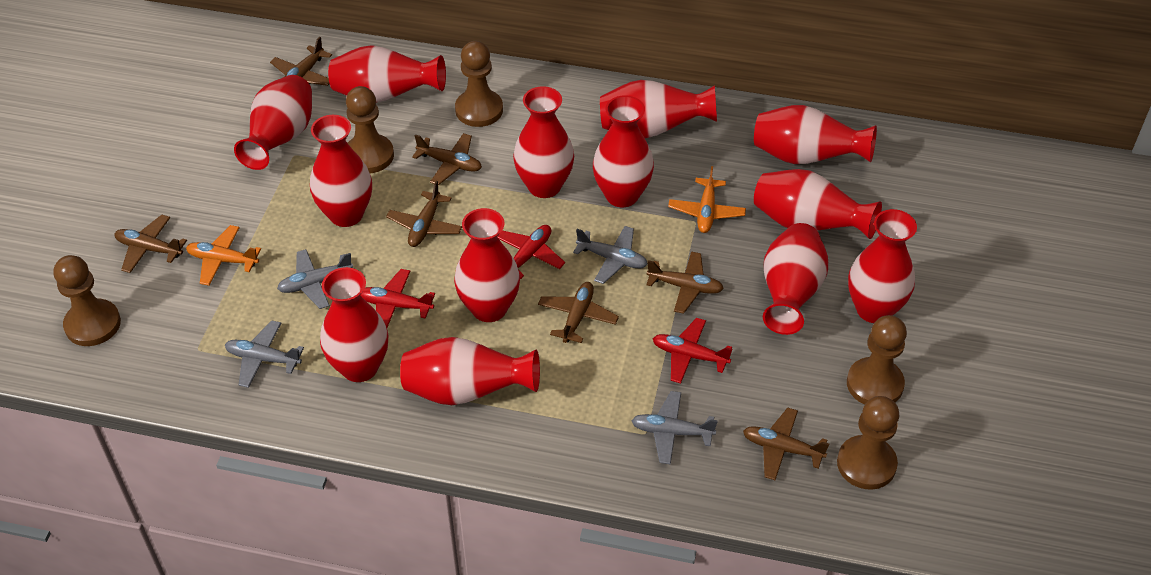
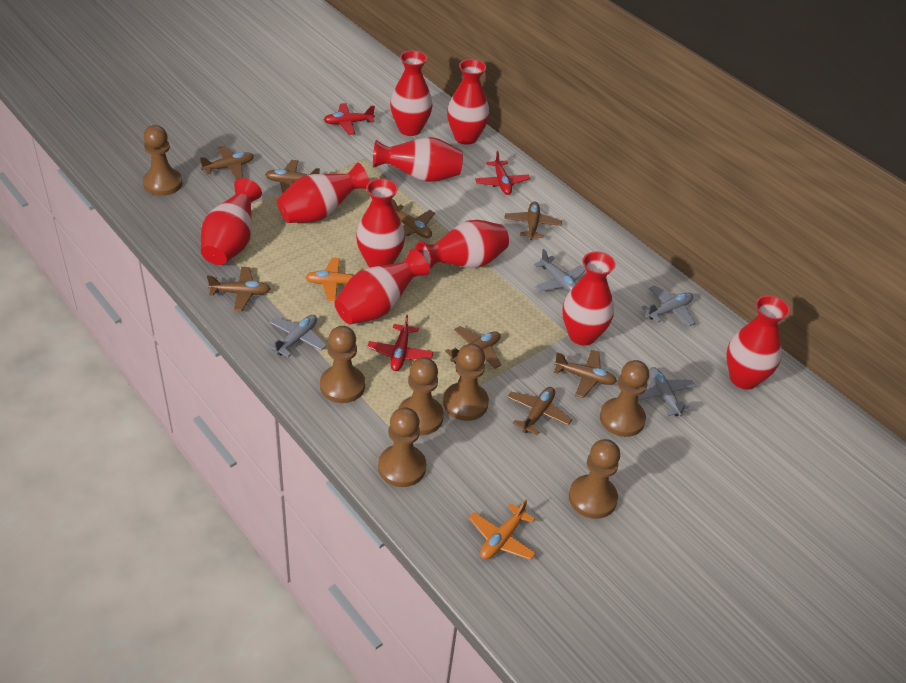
brown pawn: [54,255,121,346] [346,86,394,173] [455,41,503,127] [837,396,899,490] [847,315,907,405] = 5 -> [143,125,182,196] [320,326,365,403] [378,407,426,487] [398,357,444,435] [443,344,489,421] [569,439,620,519] [600,360,649,437] = 7
brown plane: [114,215,187,273] [270,37,332,86] [386,181,462,247] [412,133,482,185] [538,282,619,343] [646,251,724,314] [743,408,829,480] = 7 -> [200,146,254,180] [207,267,271,311] [265,160,320,193] [391,199,435,238] [445,326,501,369] [504,202,562,240] [507,387,572,435] [554,350,617,398] = 8
red vase: [234,75,312,170] [310,115,372,227] [320,267,388,382] [328,45,446,102] [400,337,540,405] [454,208,520,322] [513,86,574,198] [593,96,654,207] [600,80,717,138] [754,105,877,164] [754,169,882,239] [763,223,828,335] [848,209,917,323] = 13 -> [201,178,262,265] [277,163,370,223] [334,249,430,324] [356,178,405,268] [373,137,463,182] [390,50,432,136] [415,220,509,269] [447,59,489,145] [562,252,616,345] [726,295,790,389] = 10

